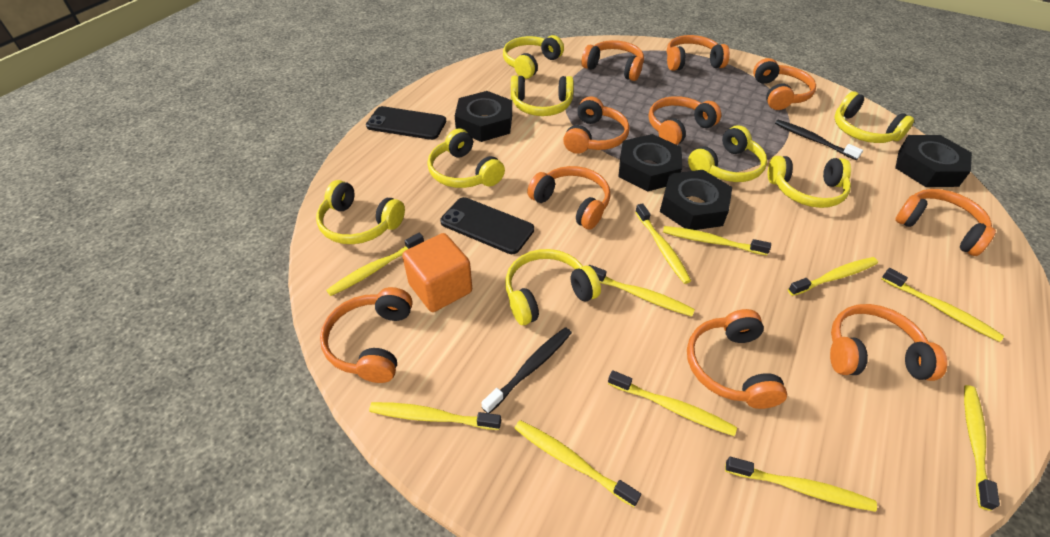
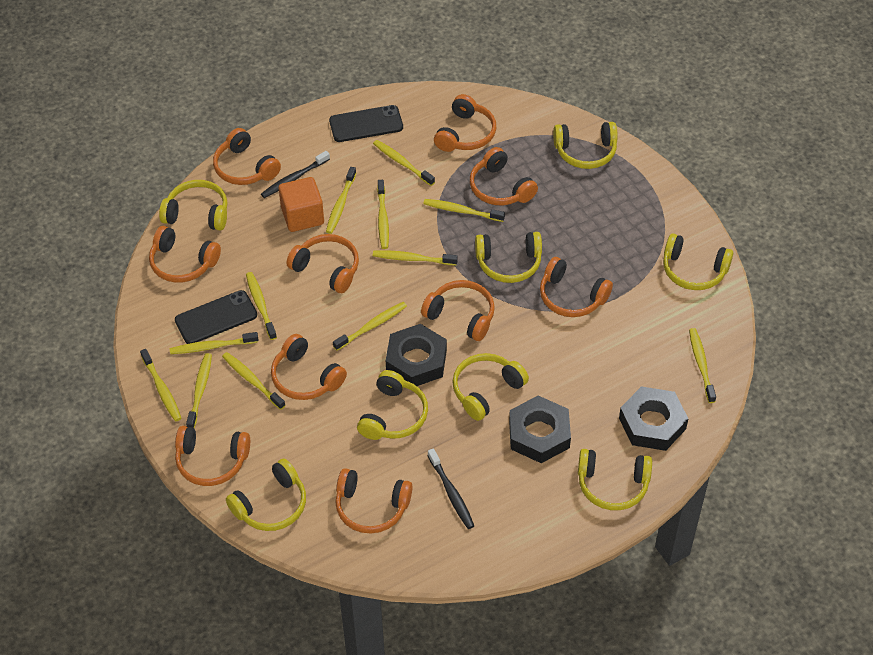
black nut: [455,91,512,142] [618,134,682,192] [660,170,732,230] [895,135,972,187] = 4 -> [386,324,447,386] [509,396,571,463] [619,386,689,451] = 3
yellow toothbrush: [326,233,424,296] [369,402,501,430] [514,420,641,507] [589,265,695,316] [608,370,737,436] [635,203,691,284] [663,226,771,255] [725,457,877,512] [788,257,878,296] [882,268,1004,342] [964,385,1000,511] = 11 -> [140,349,182,421] [170,332,258,354] [186,353,212,428] [222,352,285,410] [246,272,277,340] [326,167,356,234] [333,302,407,351] [373,140,435,186] [373,250,458,265] [377,180,389,249] [423,199,505,222] [689,328,716,403] = 12

